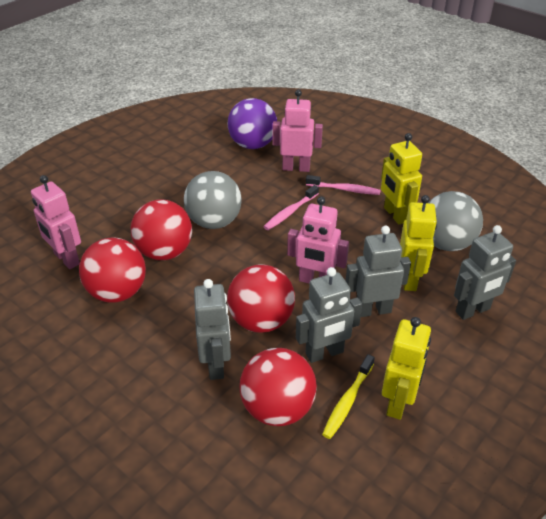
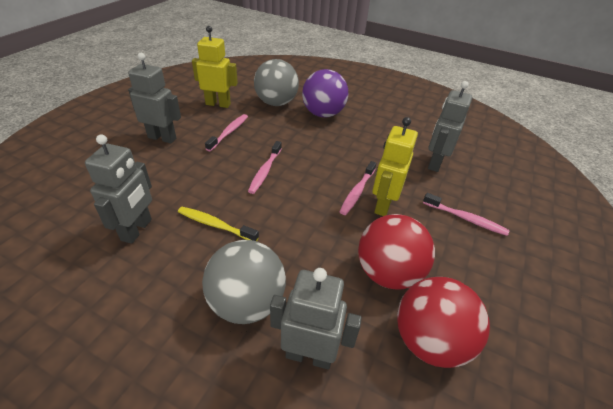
pink robot: [31,175,81,269] [272,90,323,172] [287,196,349,284] = 3 -> none = 0
pink toothbrush: [263,185,319,230] [306,175,381,195] = 2 -> [205,114,248,151] [248,141,282,194] [340,161,376,215] [423,193,509,236] = 4
red ball: [79,238,146,303] [131,199,192,260] [227,264,295,333] [240,348,317,426] = 4 -> [358,214,435,290] [397,277,490,368] = 2
yellow robot: [381,133,422,224] [382,317,431,420] [400,195,437,291] = 3 -> [192,26,238,108] [372,117,418,216] = 2

